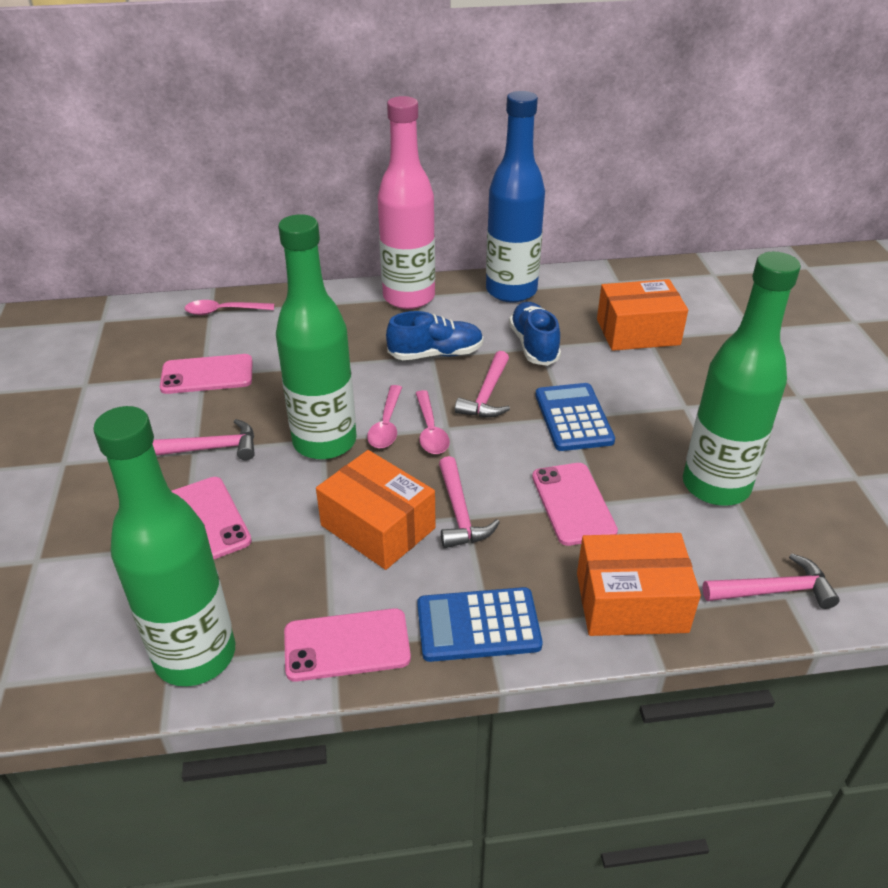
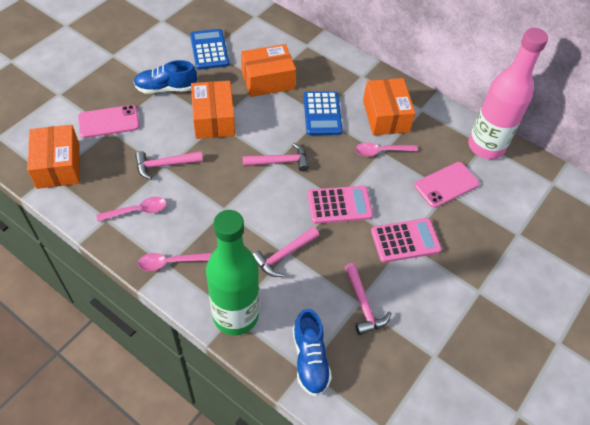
blue bottle: [486,91,545,303] = 1 -> none = 0
green bottle: [93,406,235,686] [276,214,357,460] [683,252,801,506] = 3 -> [206,210,259,335] = 1
orange box: [316,450,436,570] [577,533,701,636] [597,279,688,351] = 3 -> [27,125,80,189] [191,81,235,139] [241,44,296,97] [363,78,415,135] = 4
pink calculator: none = 0 -> [308,186,373,224] [371,218,442,263] = 2
pink phone: [160,354,253,394] [172,477,252,559] [284,608,411,682] [532,463,618,546] = 4 -> [78,105,139,138] [414,162,479,208] = 2

